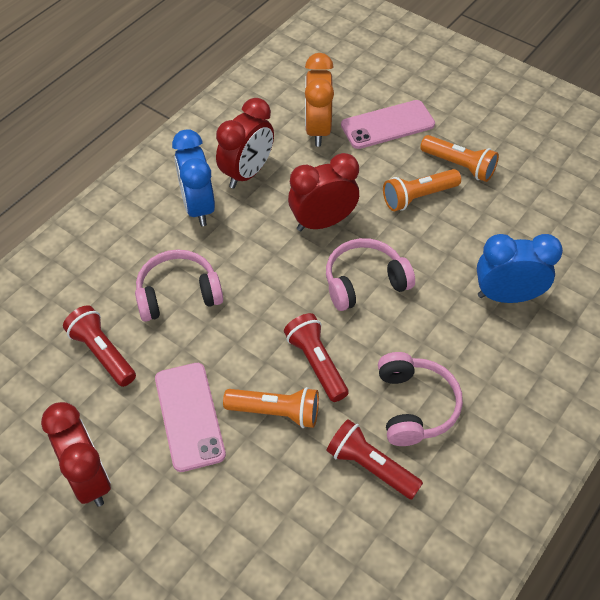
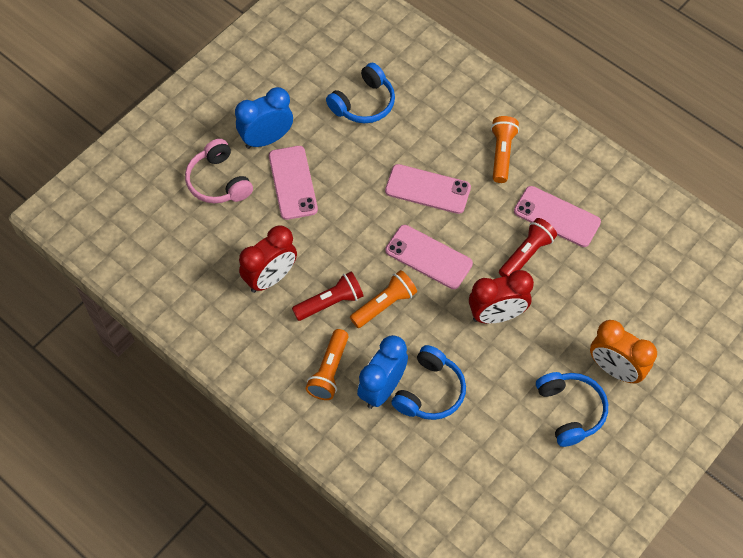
blue headphones: none = 0 -> [326,63,395,123] [392,345,466,420] [536,372,608,447] = 3
pink headphones: [135,249,223,322] [326,238,415,311] [378,352,463,446] = 3 -> [185,139,253,203] = 1
pink phone: [155,363,226,472] [341,100,435,149] = 2 -> [269,146,318,220] [385,164,471,214] [385,225,473,289] [514,186,601,247] = 4
red clock: [41,402,111,507] [216,98,274,188] [288,153,359,231] = 3 -> [239,225,297,293] [469,270,534,324] = 2
red flashlight: [63,305,136,387] [284,313,349,402] [326,419,423,499] = 3 -> [292,272,363,321] [499,218,557,277] = 2

